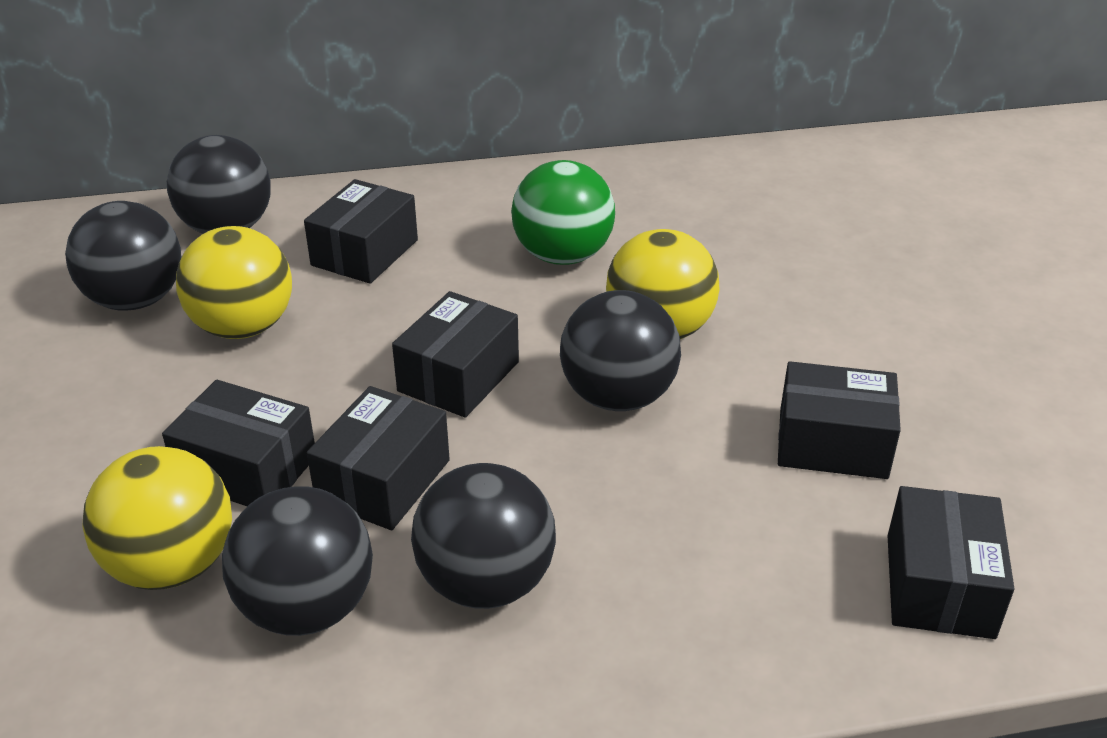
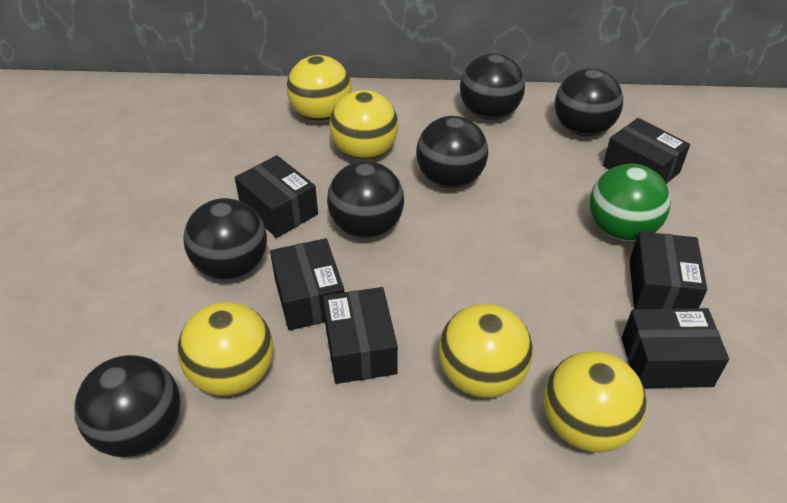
black ball: [65,201,181,311] [167,135,271,234] [222,486,373,636] [411,463,556,609] [560,290,681,411] = 5 -> [75,355,181,457] [183,198,267,280] [327,161,404,238] [416,116,488,188] [460,54,525,120] [555,68,623,136] = 6
yellow ball: [82,446,232,590] [176,226,292,339] [606,229,719,339] = 3 -> [178,302,273,396] [287,55,352,122] [329,90,398,160] [439,303,533,398] [544,351,647,453] = 5

